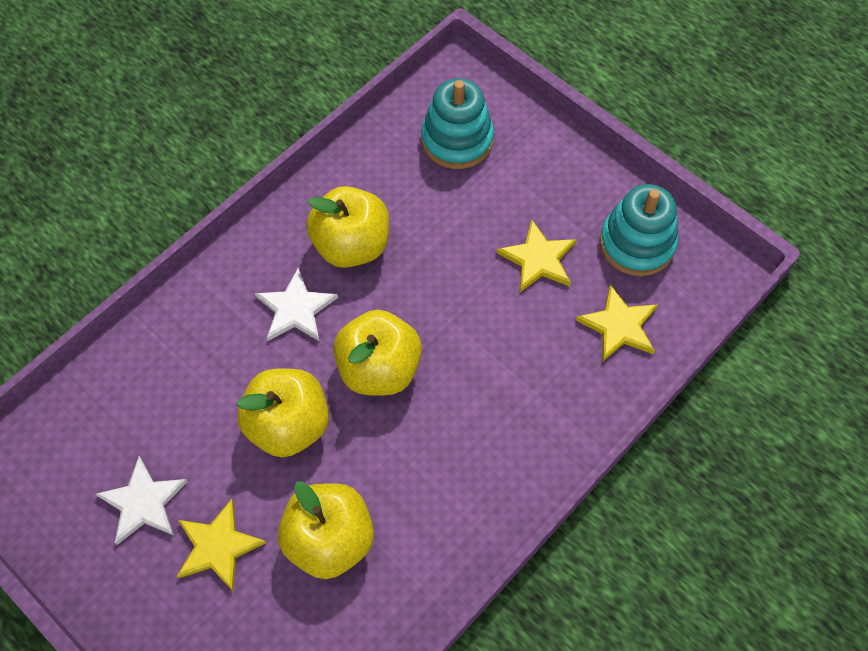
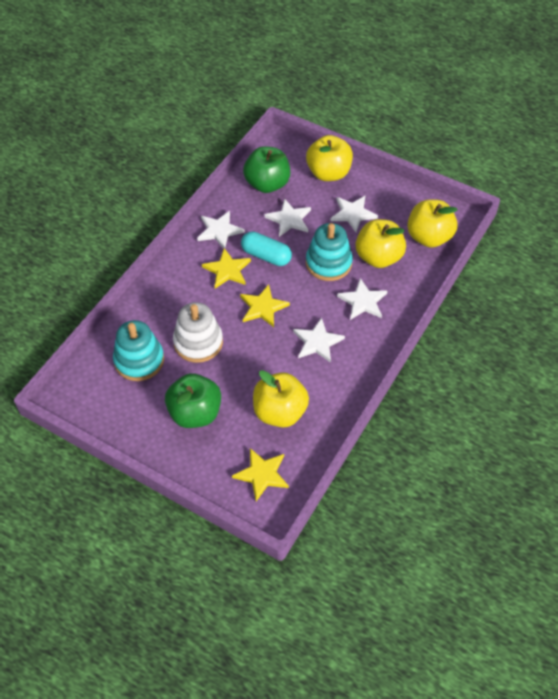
green apple: none = 0 -> [165,373,221,428] [243,146,290,193] = 2
turquoise capsule: none = 0 -> [241,232,292,266] = 1
white stacking toy: none = 0 -> [173,302,223,363] = 1
white star: [96,456,188,545] [255,268,338,342] = 2 -> [197,211,245,248] [265,199,311,237] [293,318,345,363] [330,196,378,232] [337,278,387,320] = 5

